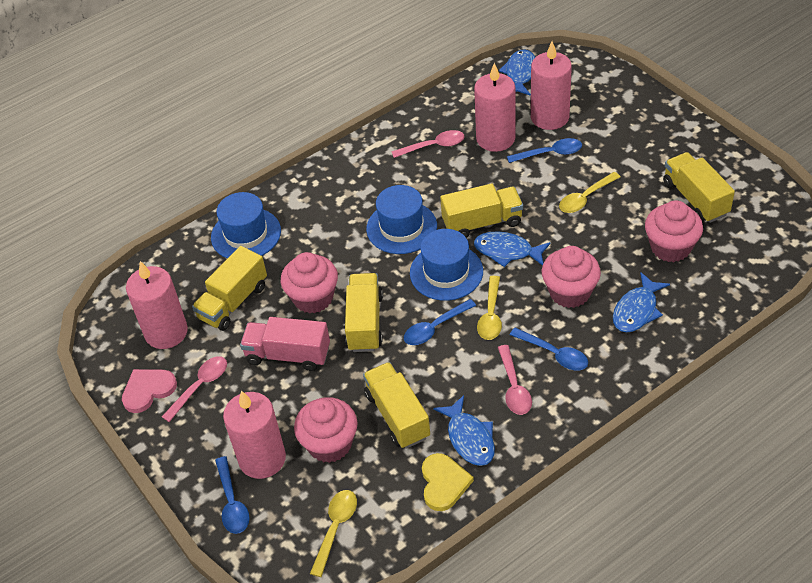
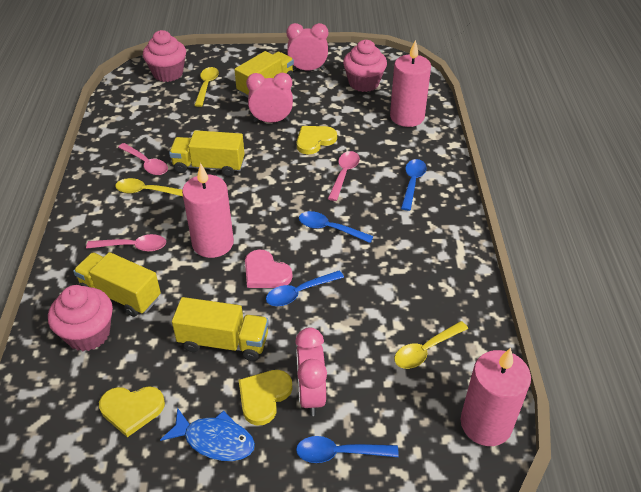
blue fish: [433,395,495,466] [474,231,551,267] [499,49,535,96] [613,272,670,332] = 4 -> [160,408,255,461] = 1
blue hat: [211,192,281,259] [366,185,437,254] [410,229,483,301] = 3 -> none = 0
pink candle: [126,261,188,349] [223,391,286,479] [474,63,515,152] [531,41,572,130] = 4 -> [182,163,234,258] [390,39,431,127] [460,348,531,446] = 3
pink clock: none = 0 -> [246,73,293,123] [286,23,328,71] [295,327,327,416] = 3
pink cupcake: [281,252,338,314] [294,397,357,463] [542,246,601,308] [645,200,703,262] = 4 -> [48,285,113,351] [143,30,186,82] [343,40,387,92] = 3
pink truck: [240,317,330,371] = 1 -> none = 0
yellow heart: [422,453,474,511] = 1 -> [99,386,165,437] [239,370,292,425] [297,126,337,154] = 3
yellow truck: [192,246,267,331] [345,273,383,352] [363,362,430,449] [440,183,523,238] [663,152,735,223] = 5 -> [73,252,161,317] [169,130,245,177] [172,297,269,361] [234,51,294,98] = 4

